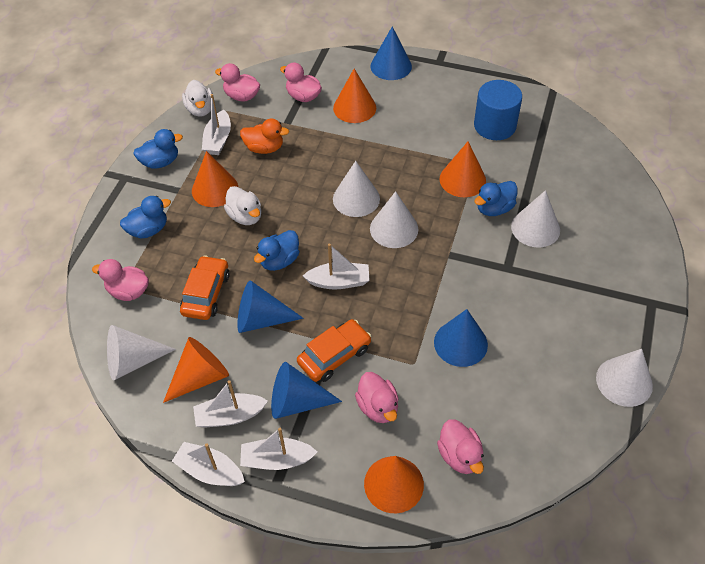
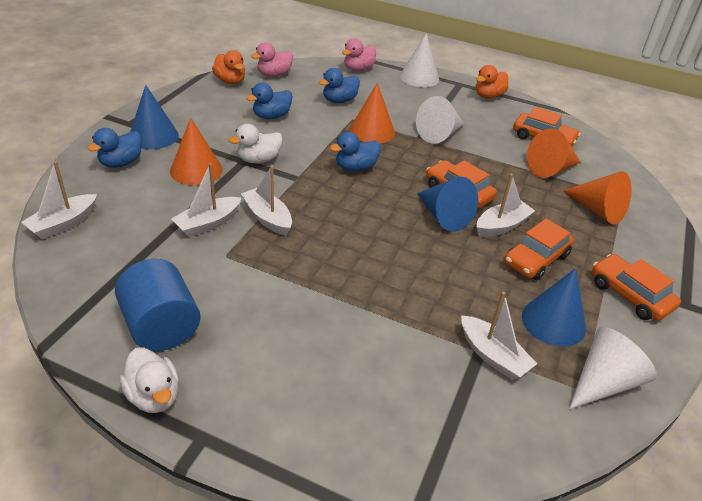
blue cone: [237,281,304,333] [271,362,342,419] [370,26,412,80] [434,309,488,367] = 4 -> [130,85,179,149] [417,177,478,232] [522,268,586,347] = 3
orange car: [180,256,230,320] [297,319,371,382] = 2 -> [426,160,497,208] [504,219,574,280] [513,107,580,147] [592,254,681,321] = 4
orange cone: [163,337,229,403] [192,151,238,207] [333,69,376,123] [364,456,424,513] [440,141,486,197] = 5 -> [170,118,222,185] [350,83,395,144] [527,128,581,178] [563,171,632,225] = 4
orange duck: [240,119,289,154] = 1 -> [212,50,245,84] [475,65,509,99] = 2
pink duck: [92,259,149,301] [215,63,260,101] [280,62,322,102] [355,372,399,423] [437,419,484,474] = 5 -> [251,42,293,77] [342,38,376,71] = 2
white cone: [107,325,176,380] [333,161,380,217] [370,191,418,248] [511,190,560,247] [596,349,653,407] = 5 -> [400,33,439,87] [416,96,464,144] [569,327,657,409] = 3

